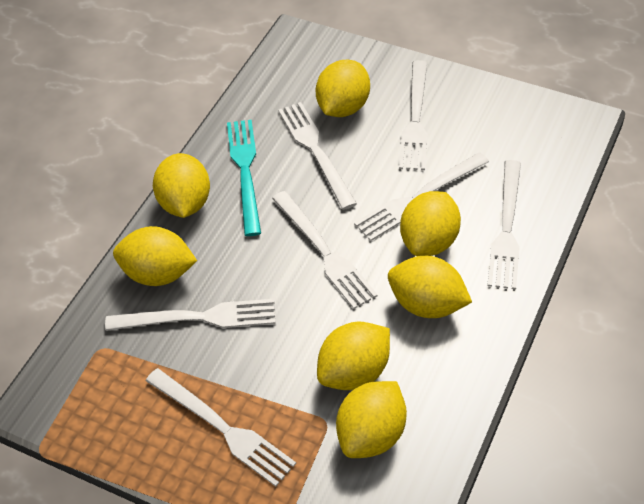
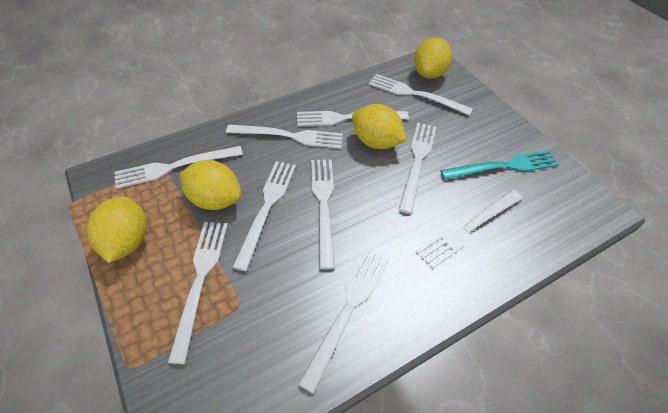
white fork: [105,299,275,331] [146,368,296,487] [272,191,378,309] [278,102,357,210] [354,152,489,241] [399,60,427,170] [487,160,521,289] = 7 -> [114,146,243,189] [168,222,228,364] [226,124,343,149] [232,161,296,271] [297,111,409,126] [298,250,388,394] [311,159,335,269] [368,74,473,116] [398,123,436,214] [416,190,523,269] = 10
yellow lemon: [113,226,197,286] [153,153,210,218] [316,60,370,117] [317,322,390,390] [336,381,407,458] [388,256,472,318] [400,191,461,256] = 7 -> [86,196,147,263] [179,160,242,210] [352,104,407,149] [414,37,452,79] = 4

